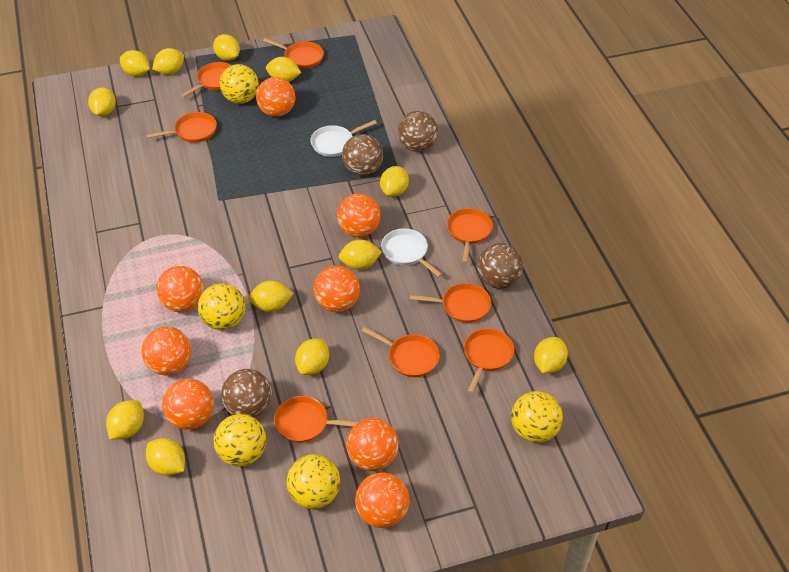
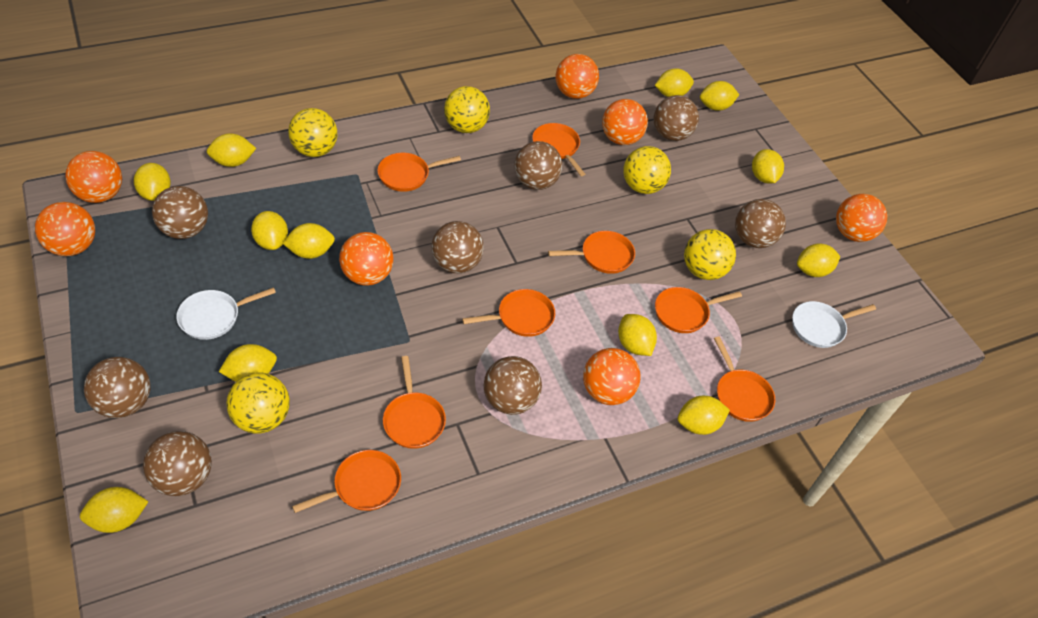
brown ball: [221,369,272,418] [342,134,383,176] [397,111,438,152] [477,243,523,289] = 4 -> [84,357,151,418] [143,431,212,496] [152,186,208,239] [431,221,484,273] [484,356,542,415] [514,141,562,190] [654,95,699,141] [735,199,786,248] = 8
orange ball: [142,327,191,375] [157,266,204,312] [162,379,214,430] [256,77,296,117] [314,266,360,312] [337,194,381,237] [346,418,399,471] [355,473,410,528] = 8 -> [35,202,95,256] [65,151,122,203] [339,232,393,286] [556,54,599,99] [583,348,641,405] [602,99,648,145] [836,194,887,242] = 7

